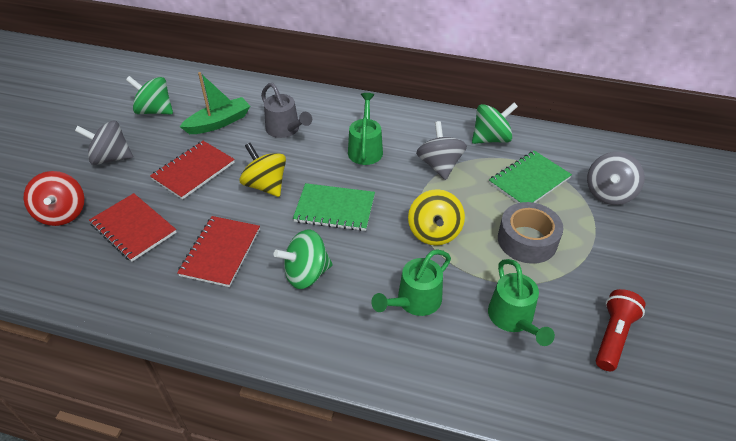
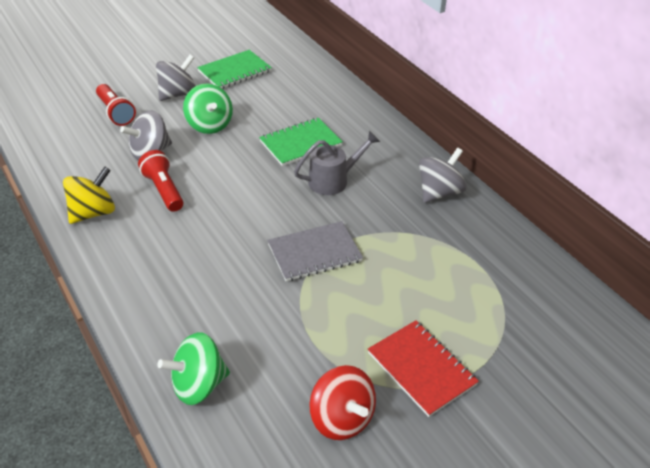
green boat: [180,72,250,134] = 1 -> none = 0
green spinning top: [126,76,173,114] [274,230,333,289] [472,103,518,144] = 3 -> [158,332,230,405] [183,84,233,134] = 2
green watering can: [348,93,383,165] [371,250,451,316] [488,259,555,346] = 3 -> none = 0
grey notebook: none = 0 -> [267,221,363,281] = 1
grey tape: [498,202,563,264] = 1 -> none = 0
red flashlight: [596,289,646,371] = 1 -> [96,84,136,126] [138,150,183,212] = 2
red notebook: [89,193,177,262] [150,141,235,200] [177,216,260,287] = 3 -> [368,320,479,417] = 1
yellow spinning top: [239,143,286,197] [408,189,465,245] = 2 -> [63,166,115,224] = 1

